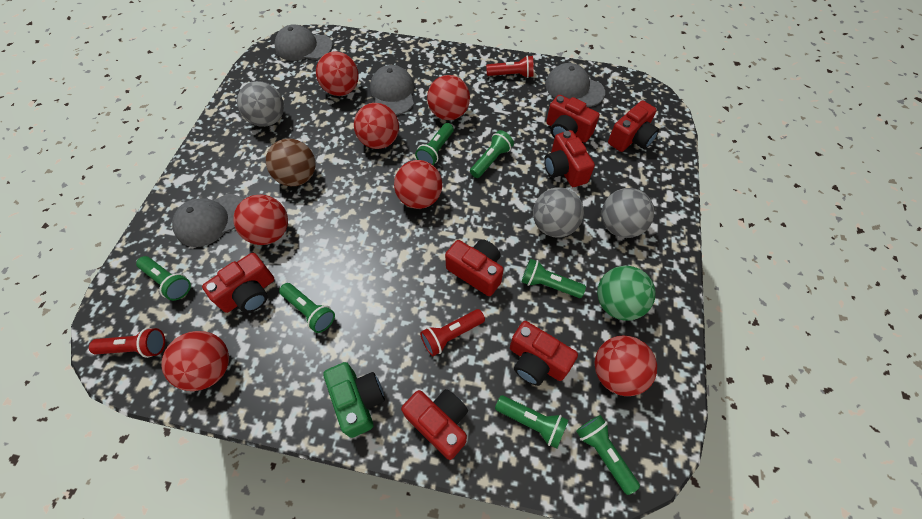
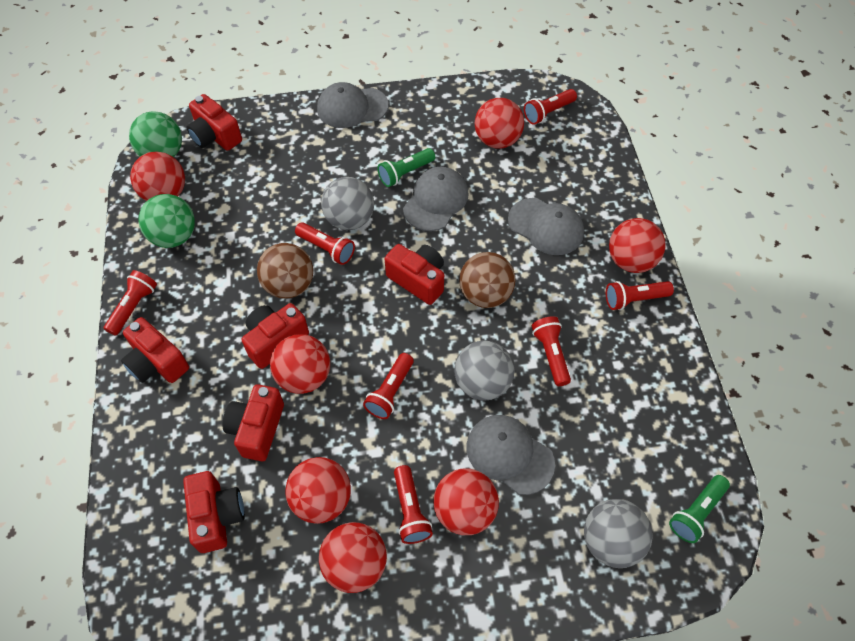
brown ball: [266,139,315,186] = 1 -> [257,243,313,299] [459,252,516,308] = 2
green ball: [597,266,656,321] = 1 -> [129,112,182,157] [138,194,195,248] = 2
green camera: [323,362,385,438] = 1 -> none = 0
green flashlight: [136,256,191,301] [279,283,335,333] [415,123,454,165] [470,130,514,178] [495,395,568,448] [522,259,586,298] [576,415,640,495] = 7 -> [377,148,435,187] [669,475,730,543] = 2
red camera: [202,253,274,313] [401,389,468,460] [445,239,504,296] [510,321,578,386] [544,130,595,187] [546,95,600,143] [608,101,659,152] = 7 -> [121,317,189,383] [183,471,245,553] [187,94,242,151] [223,384,284,461] [241,303,309,369] [385,244,444,305] = 6
red flashlight: [89,328,165,358] [420,309,485,356] [486,56,534,78] = 3 -> [104,270,157,336] [295,223,355,265] [363,353,414,419] [394,465,433,544] [524,89,577,125] [531,316,571,386] [606,281,674,310] = 7

